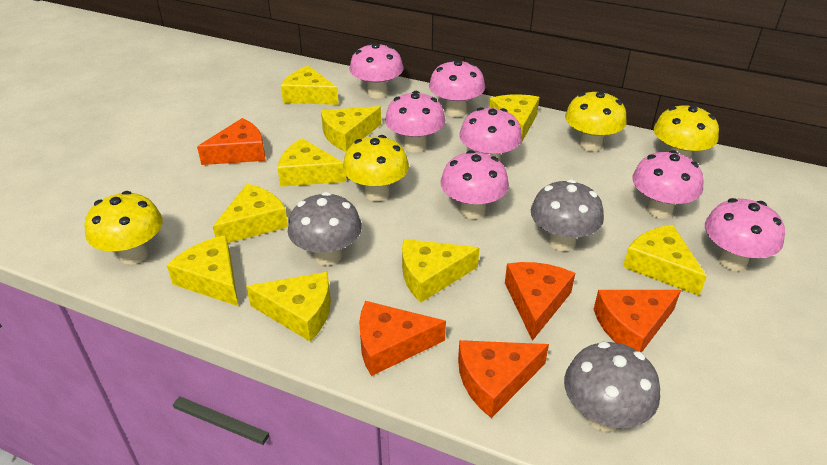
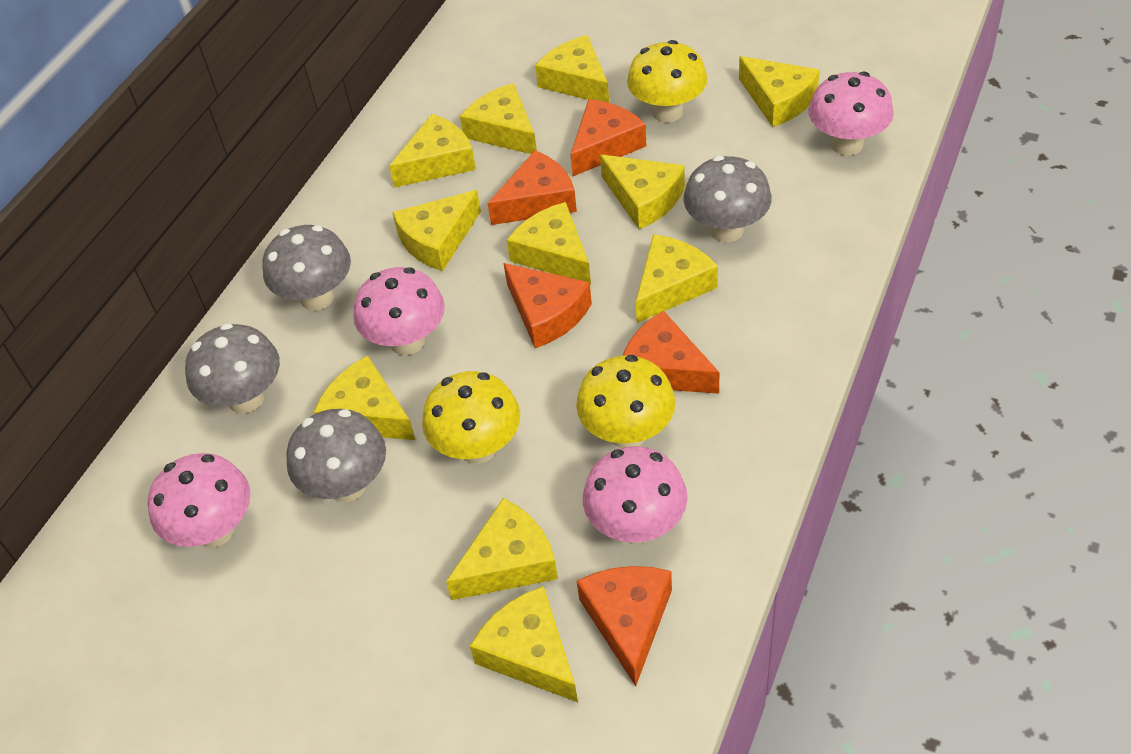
grey mushroom: [288,192,362,266] [531,179,604,251] [564,342,660,432] = 3 -> [185,323,280,414] [263,225,351,311] [286,409,386,502] [683,156,772,242] = 4
pink mushroom: [349,43,404,98] [385,91,445,153] [429,59,485,117] [440,150,509,219] [459,107,522,162] [632,150,704,219] [705,198,785,271] = 7 -> [148,453,251,548] [353,267,445,356] [583,446,687,544] [809,71,894,155] = 4
yellow cheese: [167,235,238,306] [213,184,288,243] [246,272,331,342] [278,138,346,187] [281,65,339,105] [321,106,381,152] [402,239,479,303] [489,94,540,144] [623,225,707,296] = 9 -> [314,356,415,440] [389,114,476,188] [392,190,481,271] [446,498,558,600] [460,83,537,154] [470,586,578,702] [507,202,591,285] [535,35,609,103] [600,154,685,229] [636,234,718,323] [739,56,820,127] = 11
yellow mushroom: [84,191,163,264] [343,135,409,201] [565,90,626,152] [654,104,719,159] = 4 -> [422,371,521,464] [576,355,676,448] [627,40,707,123] = 3

